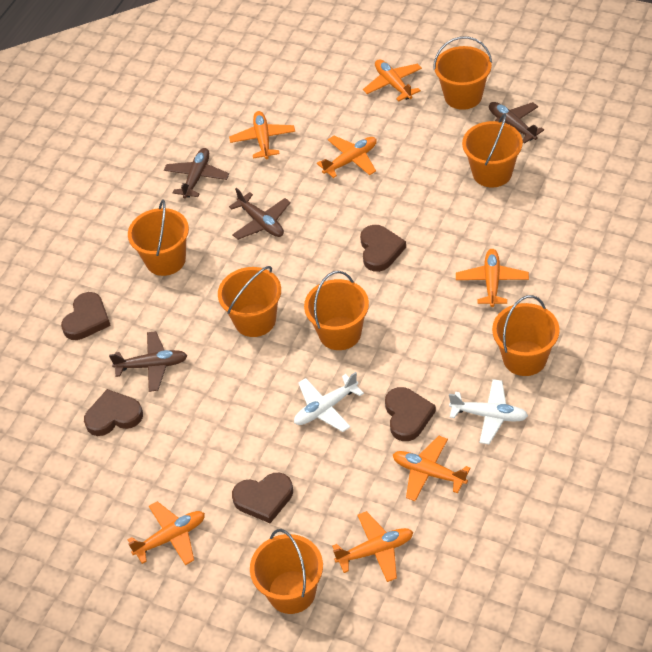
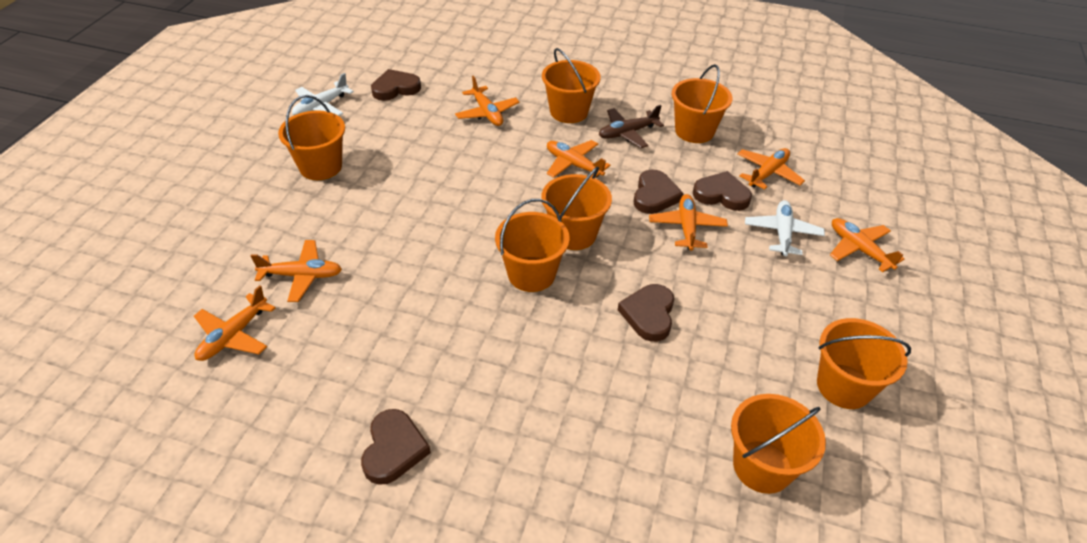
brown plane: [109,331,187,392] [164,148,229,198] [229,188,291,240] [489,102,544,144] = 4 -> [599,105,664,148] = 1

